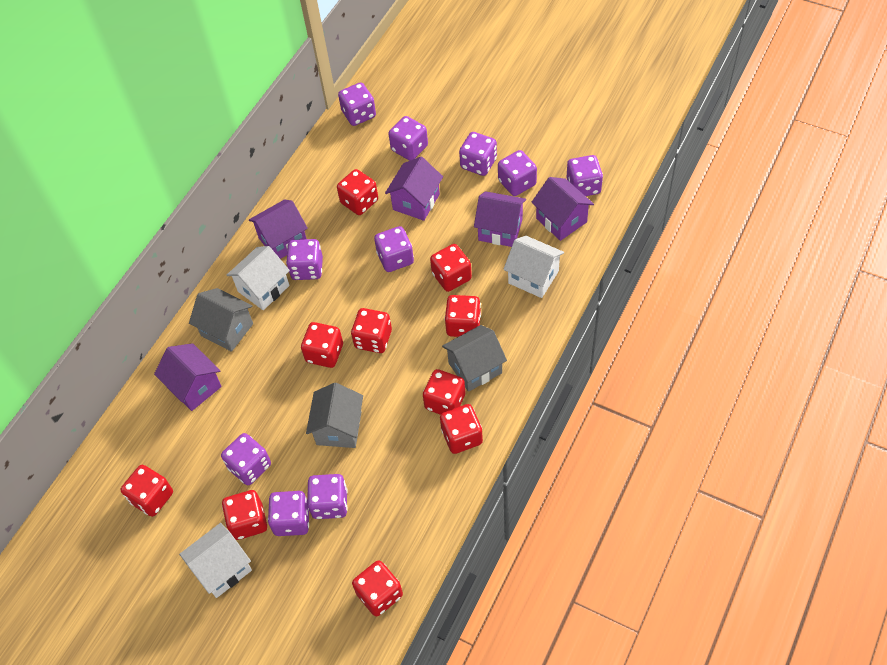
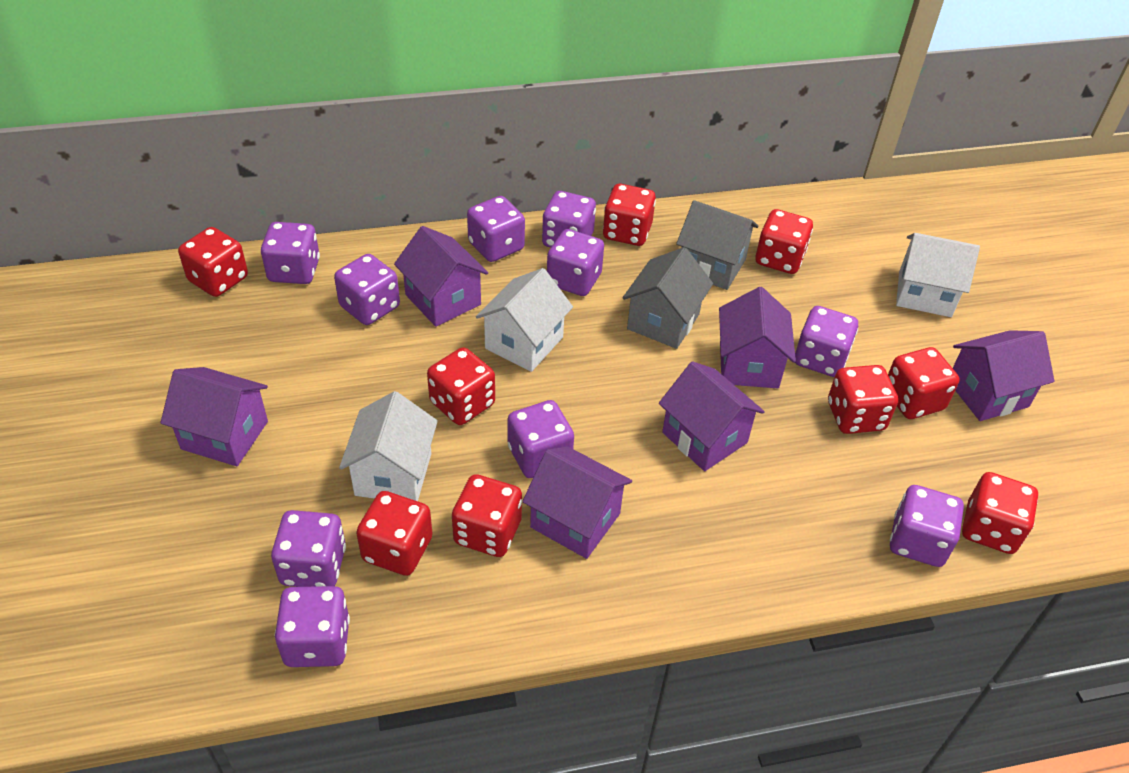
grey house: [189,288,253,352] [306,383,363,448] [442,325,507,392] = 3 -> [622,247,713,349] [676,200,758,290] = 2
purple house: [154,343,222,411] [249,199,308,259] [385,157,443,221] [474,191,526,247] [531,177,594,241] = 5 -> [160,367,268,466] [394,226,488,327] [522,446,632,559] [659,361,765,471] [719,287,796,388] [953,330,1055,421] = 6
red dice: [121,465,173,517] [222,490,267,540] [301,322,343,368] [337,169,378,215] [351,308,392,353] [352,560,403,617] [423,369,465,415] [430,244,472,292] [440,404,483,454] [445,295,481,337] = 10 -> [178,227,248,297] [356,491,432,576] [427,347,495,425] [452,474,522,557] [603,184,656,246] [755,209,813,274] [828,365,898,434] [888,347,960,419] [962,472,1038,554] = 9

